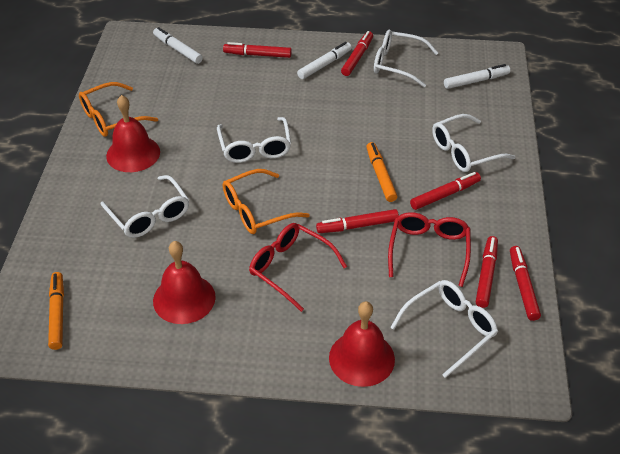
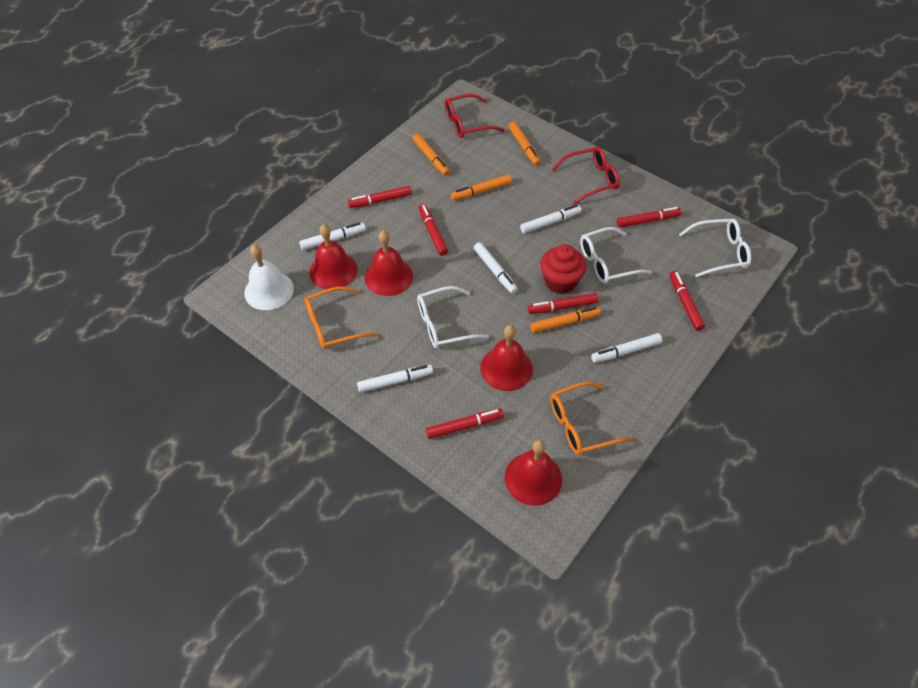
orange marker: [48,272,64,350] [366,142,397,202] = 2 -> [412,134,450,176] [451,175,512,201] [508,122,541,166] [530,307,601,333] = 4
red bell: [106,95,160,172] [153,241,216,324] [329,301,395,387] = 3 -> [309,224,358,289] [365,230,413,296] [480,325,533,391] [505,439,562,506] = 4
red cupcake: none = 0 -> [540,244,586,294] = 1
white bell: none = 0 -> [244,245,294,310] = 1
white glasses: [101,175,189,238] [217,117,291,163] [374,30,438,87] [390,280,498,378] [432,114,515,172] = 5 -> [417,286,489,348] [580,227,652,284] [679,219,751,277] = 3
white marker: [153,27,203,64] [297,42,352,79] [444,64,510,89] = 3 -> [299,222,366,250] [357,365,433,393] [474,242,518,294] [520,205,582,234] [591,333,662,363] = 5

